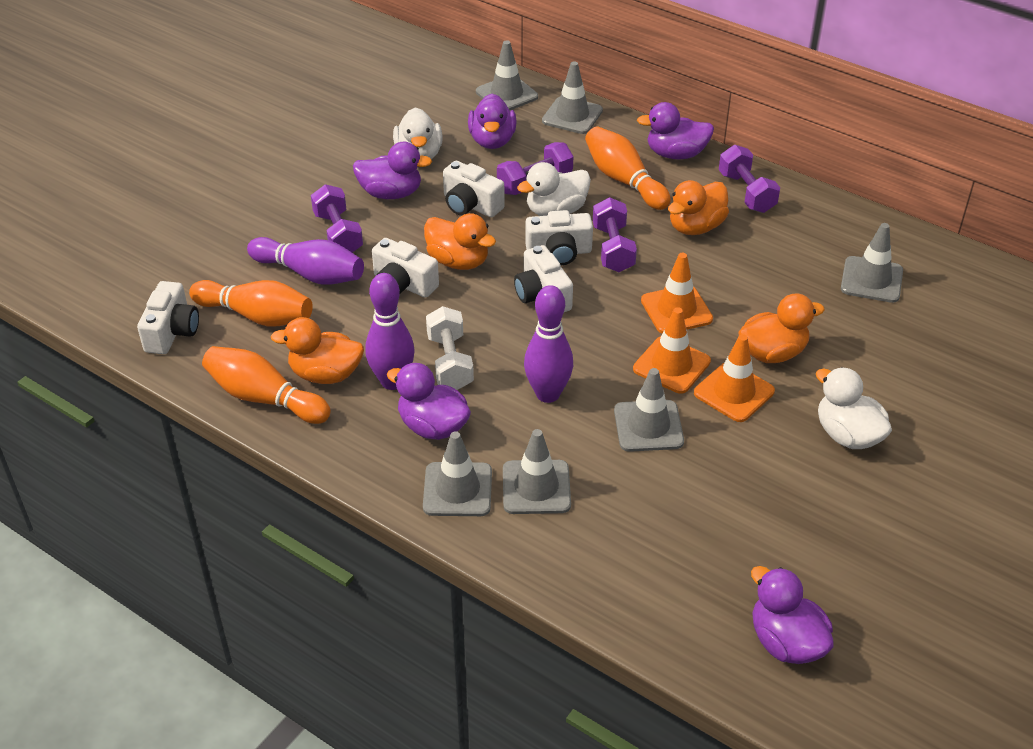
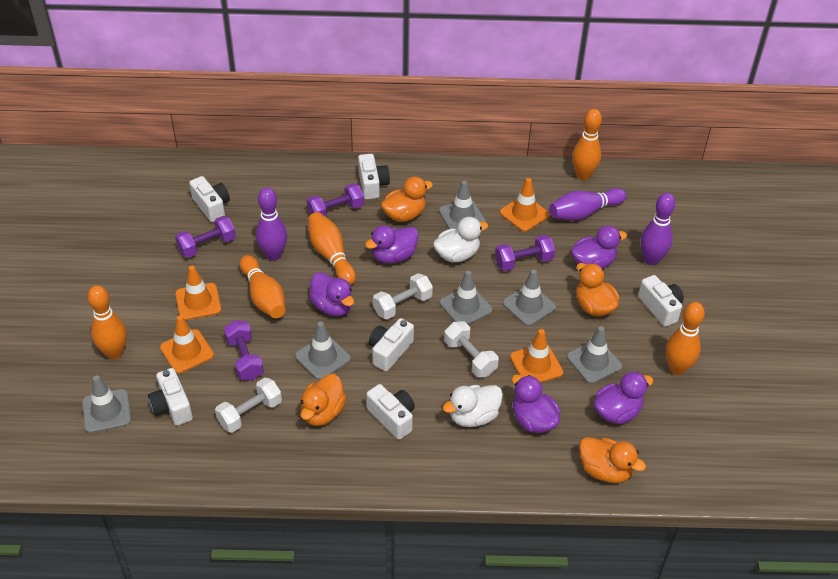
orange bowling pin: [189,280,313,327] [202,346,331,424] [585,126,671,210] = 3 -> [87,285,127,359] [240,255,285,318] [308,212,356,285] [572,109,602,180] [665,302,705,375] = 5
orange traffic cone: [633,307,711,394] [641,253,713,333] [694,334,775,422] = 3 -> [160,315,214,373] [175,266,221,320] [500,178,549,232] [510,329,563,383] = 4
white camera: [137,281,199,354] [372,238,439,298] [443,161,505,217] [514,245,573,312] [525,210,593,265] = 5 -> [148,368,193,426] [189,176,230,222] [358,154,390,200] [366,384,415,439] [369,318,414,371] [638,275,684,327] = 6
white duck: [393,108,443,160] [517,162,591,216] [816,367,892,449] = 3 -> [433,217,488,262] [443,385,503,427] = 2
white dumbbell: [426,306,474,390] = 1 -> [215,378,282,433] [373,273,433,320] [444,321,499,377] = 3

